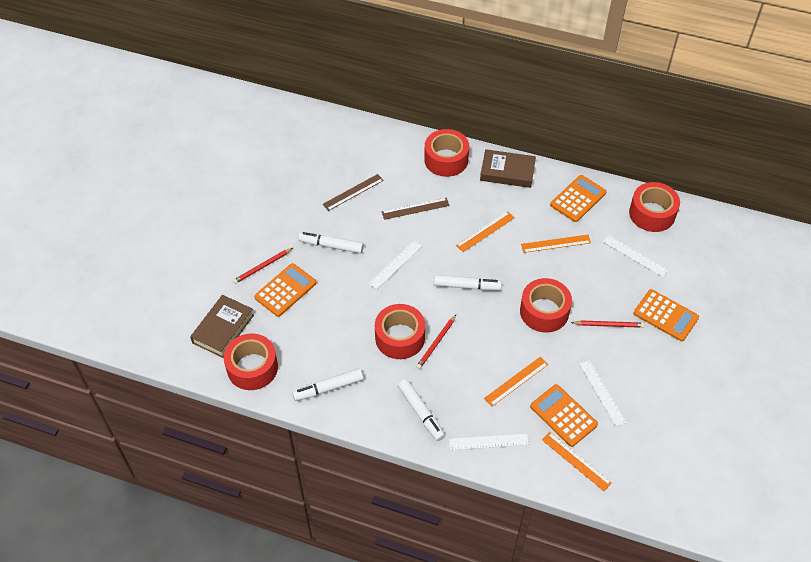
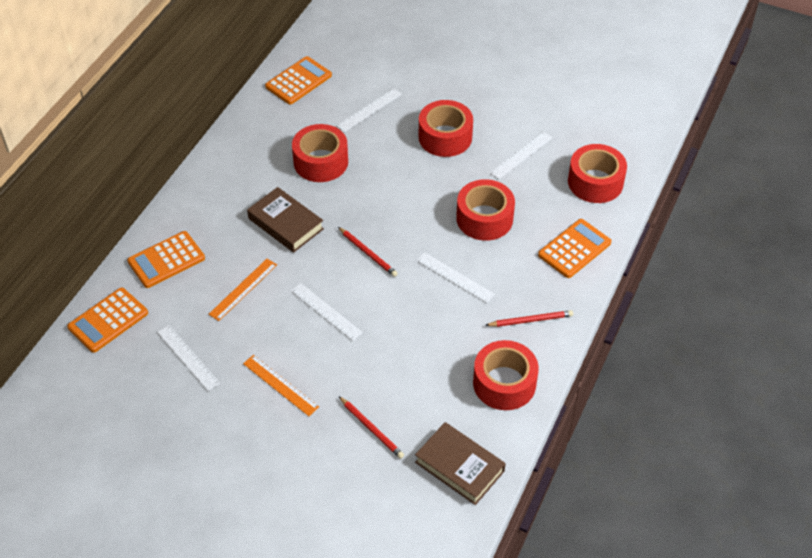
brown ruler: [323,174,384,211] [382,198,450,220] = 2 -> none = 0
orange ruler: [456,211,515,252] [484,357,548,406] [521,235,591,253] [542,432,612,491] = 4 -> [209,259,277,321] [243,355,319,416] = 2
white marker: [292,369,363,401] [298,232,364,254] [398,379,445,441] [434,275,502,290] = 4 -> none = 0
white ruler: [368,240,422,290] [449,434,529,450] [579,360,627,427] [603,235,668,277] = 4 -> [157,325,220,391] [291,283,363,341] [336,88,402,132] [416,252,495,303] [490,131,553,179] = 5

